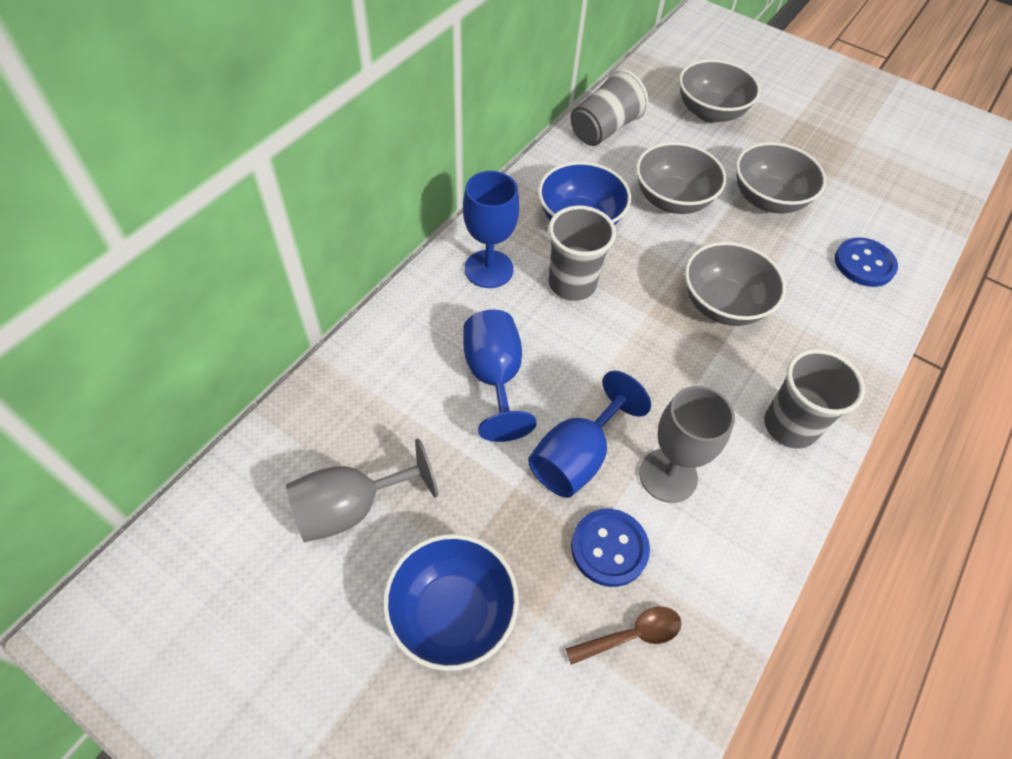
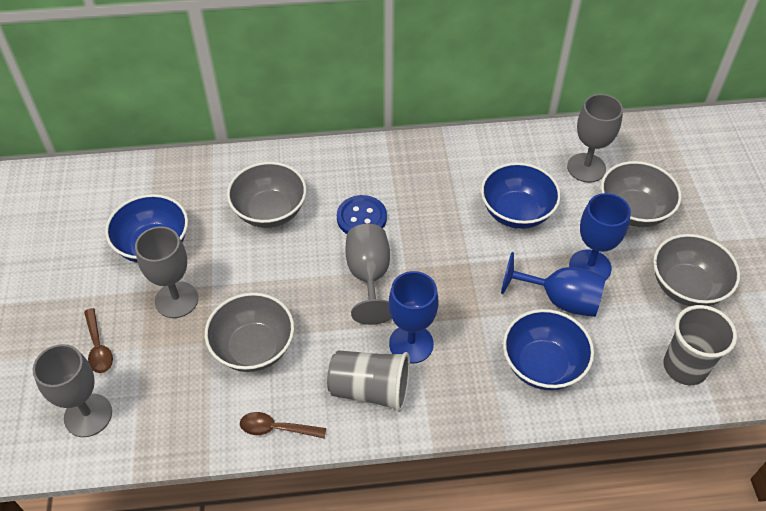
blue bowl: [383,534,519,671] [538,161,631,225] = 2 -> [105,194,188,263] [481,162,561,229] [503,309,594,390] = 3
blue button: [571,509,650,587] [835,237,898,287] = 2 -> [337,195,387,234] = 1
brown spoon: [566,607,682,665] = 1 -> [84,308,113,373] [240,412,326,439] = 2
grey cup: [548,205,616,301] [570,69,649,146] [764,349,865,449] = 3 -> [327,350,410,412] [664,305,737,385] = 2
grey goblet: [286,438,438,542] [639,386,735,503] = 2 -> [33,344,112,437] [135,226,198,318] [345,224,391,325] [567,94,623,183] = 4

